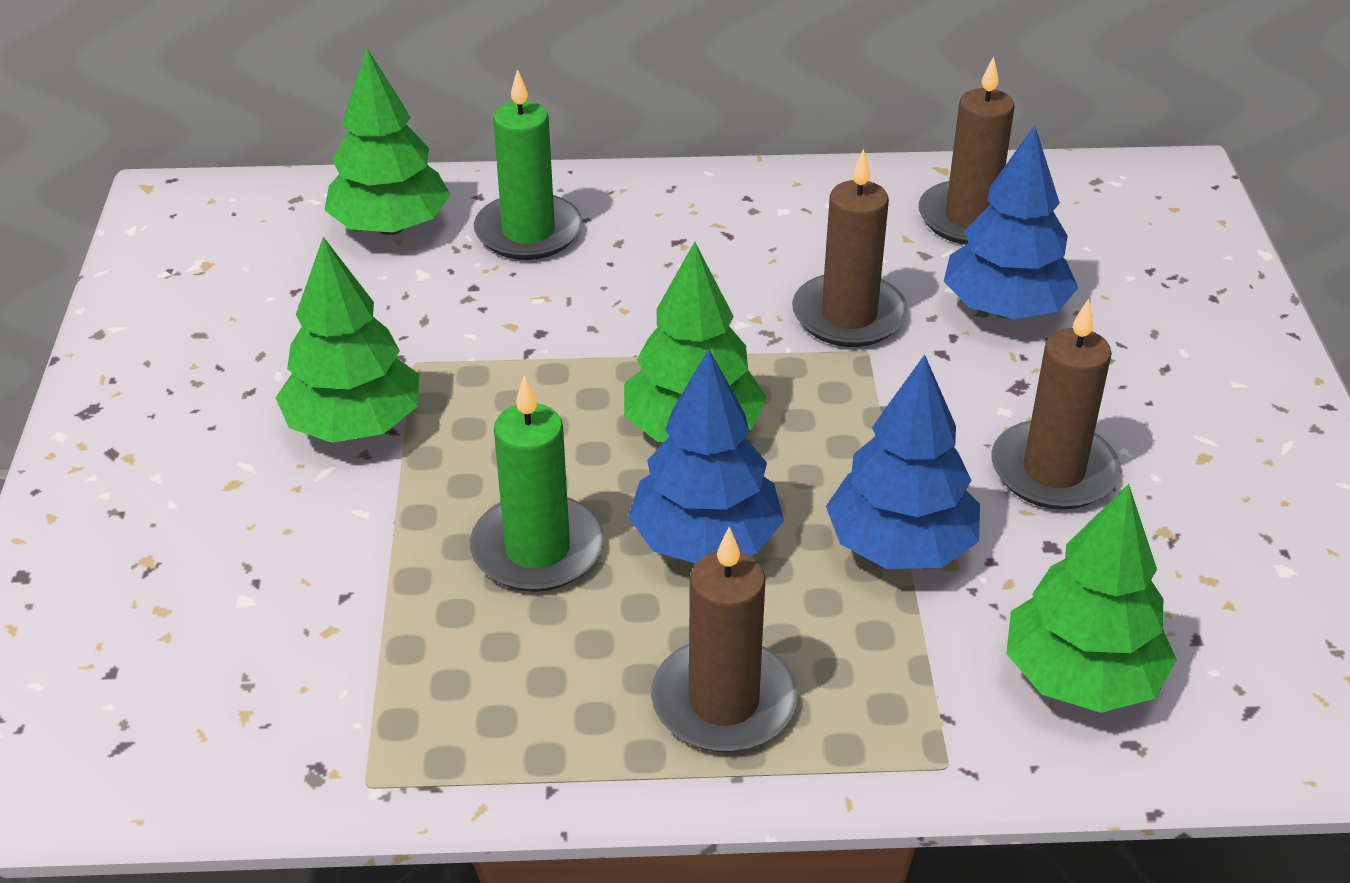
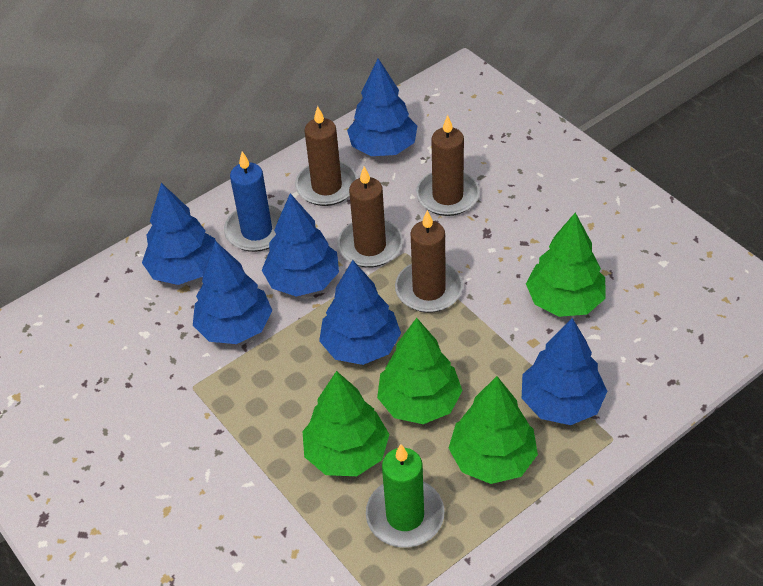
blue candle: none = 0 -> [224,152,282,252] = 1
blue tree: [628,350,784,564] [826,355,980,569] [944,125,1078,319] = 3 -> [142,183,216,285] [193,241,273,344] [262,193,339,297] [319,260,401,365] [347,58,417,156] [522,318,607,425] = 6
green candle: [470,375,604,592] [474,69,582,260] = 2 -> [366,444,445,548] = 1

